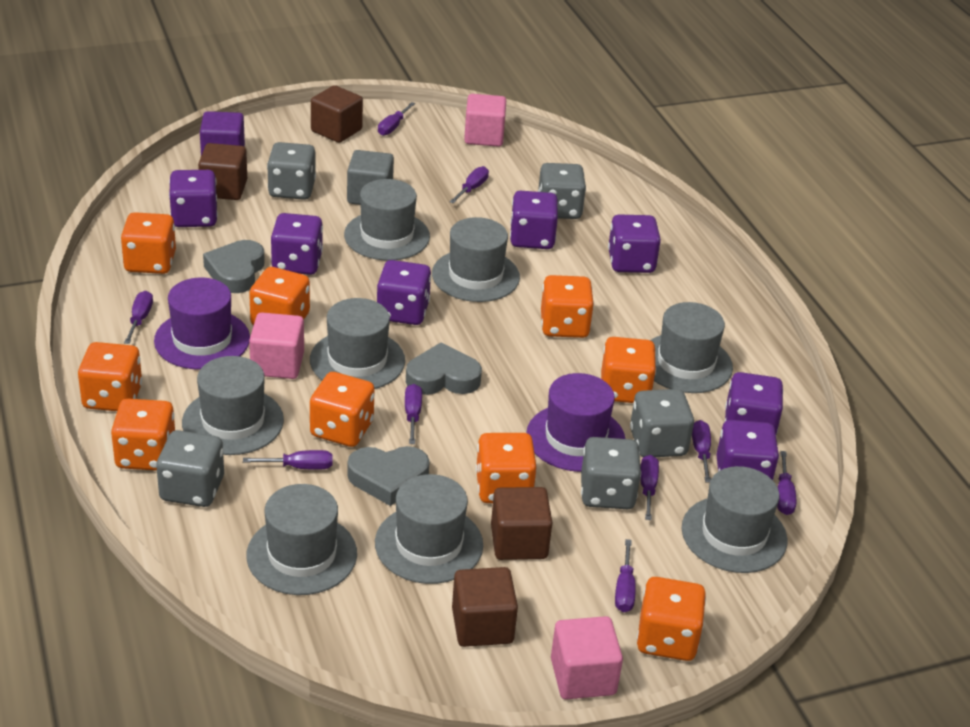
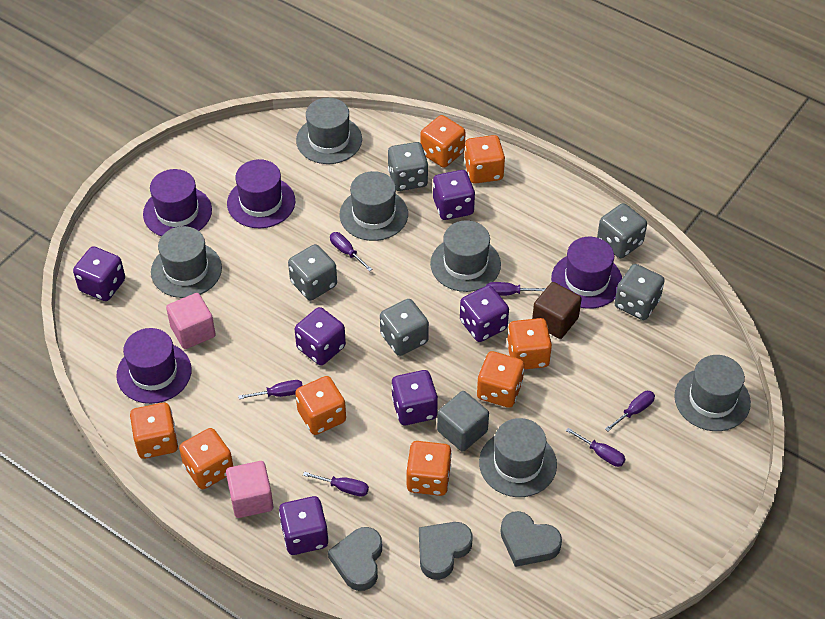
brown cube: [198,143,247,200] [311,85,363,143] [452,567,518,647] [491,487,552,560] = 4 -> [532,282,582,339] = 1
grey hat: [182,356,284,455] [246,484,357,595] [310,298,405,389] [344,179,430,261] [375,474,483,584] [432,217,520,302] [650,302,733,393] [682,466,788,573] = 8 -> [151,226,222,298] [296,98,362,164] [340,171,408,241] [430,220,501,292] [479,418,557,497] [674,355,751,431] = 6
orange dice: [78,342,142,411] [111,399,175,471] [121,212,176,274] [249,267,310,325] [310,372,375,447] [476,433,537,503] [541,275,594,338] [601,337,656,403] [637,577,706,661] = 9 -> [130,403,178,459] [179,428,233,489] [295,376,346,435] [406,441,452,496] [420,115,466,168] [464,135,505,184] [477,351,524,408] [507,318,552,369] = 8
pink cube: [249,312,304,379] [464,94,506,147] [551,616,623,699] = 3 -> [166,293,216,349] [226,461,273,518] = 2
purple cube: [200,111,245,156] = 1 -> none = 0
purple dice: [169,170,218,227] [271,213,323,275] [377,260,431,325] [510,191,558,249] [608,214,661,273] [716,420,779,480] [725,372,783,434] = 7 -> [73,246,125,301] [279,496,328,555] [295,307,346,366] [391,370,438,425] [433,170,475,220] [460,285,509,342] = 6
purple hat: [154,278,250,369] [526,373,626,472] = 2 -> [116,328,191,404] [143,169,212,236] [227,159,295,228] [551,237,622,309] = 4
purple screwdriver: [124,291,153,344] [243,450,333,470] [378,102,415,136] [405,384,422,444] [449,166,489,203] [615,539,636,612] [640,455,659,520] [692,420,711,483] [777,451,796,515] = 9 -> [238,380,303,399] [303,472,369,497] [330,232,372,271] [486,282,546,296] [566,428,625,467] [605,391,655,431] = 6

